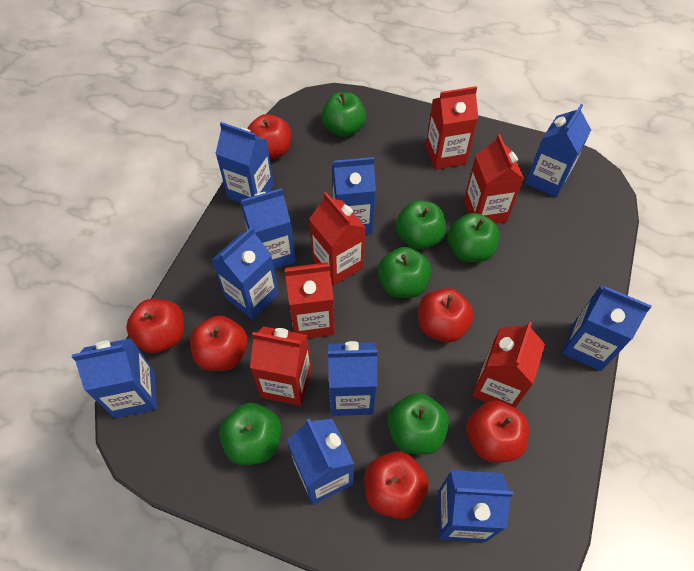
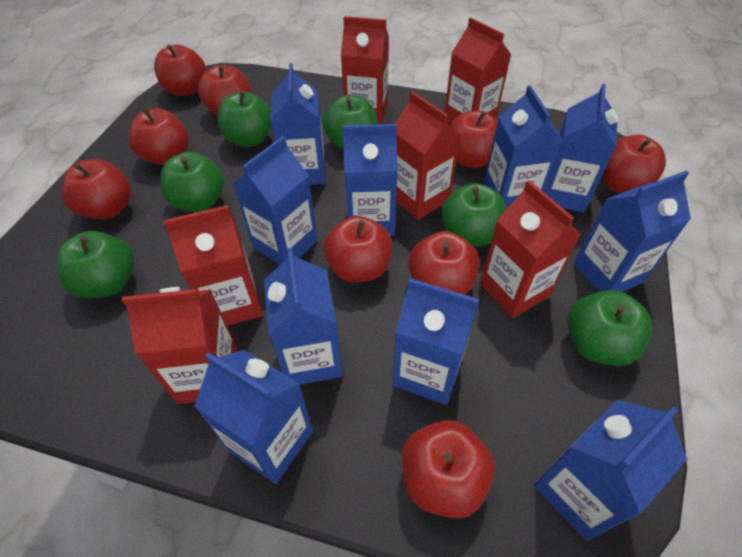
red apple: [126,299,184,353] [190,316,248,371] [247,114,291,160] [365,451,429,519] [418,288,474,342] [466,400,529,463] = 6 -> [61,159,131,220] [128,108,189,165] [154,45,206,96] [198,65,251,115] [324,216,392,283] [402,420,495,519] [408,231,480,295] [450,110,498,168] [602,135,666,193] = 9

